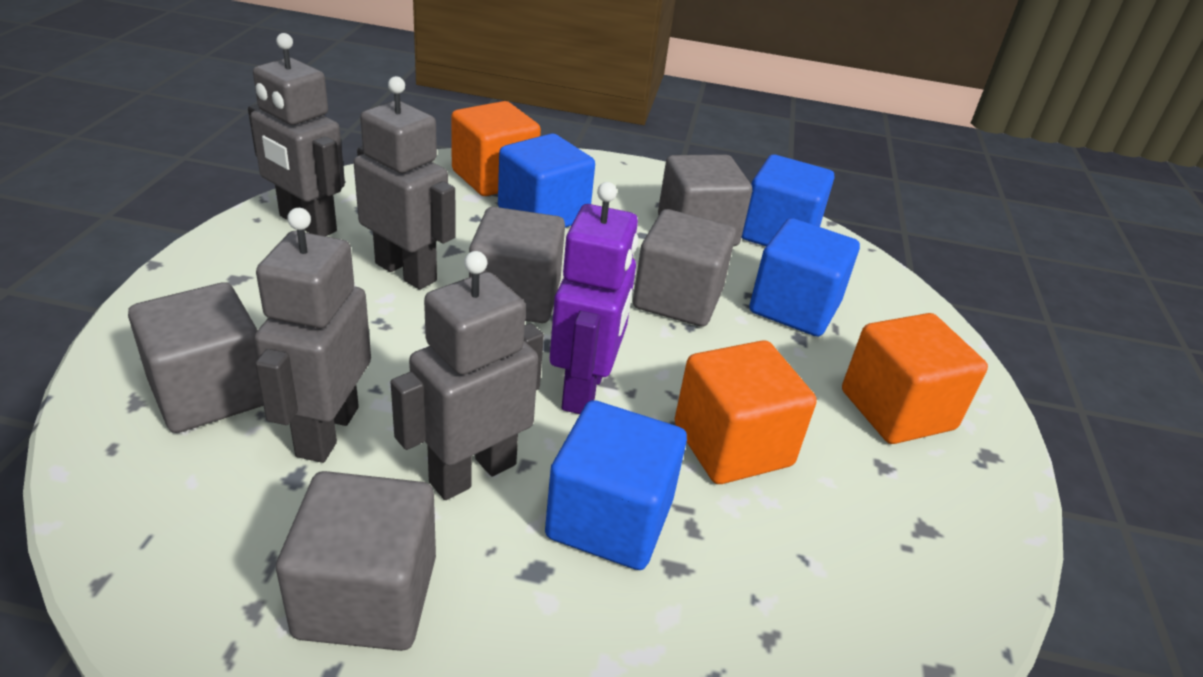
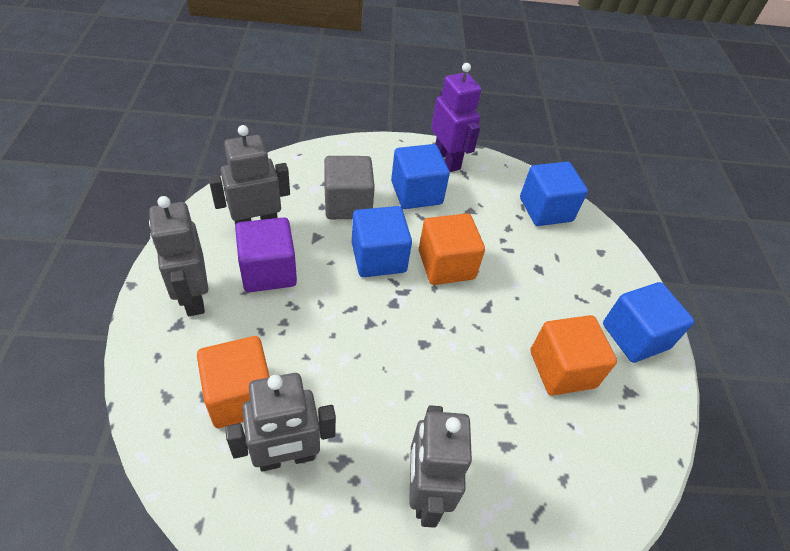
grey cube: [128,282,263,433] [276,471,436,651] [469,207,565,323] [633,209,736,327] [658,154,752,246] = 5 -> [324,156,375,219] = 1
purple cube: none = 0 -> [235,217,297,292] = 1

